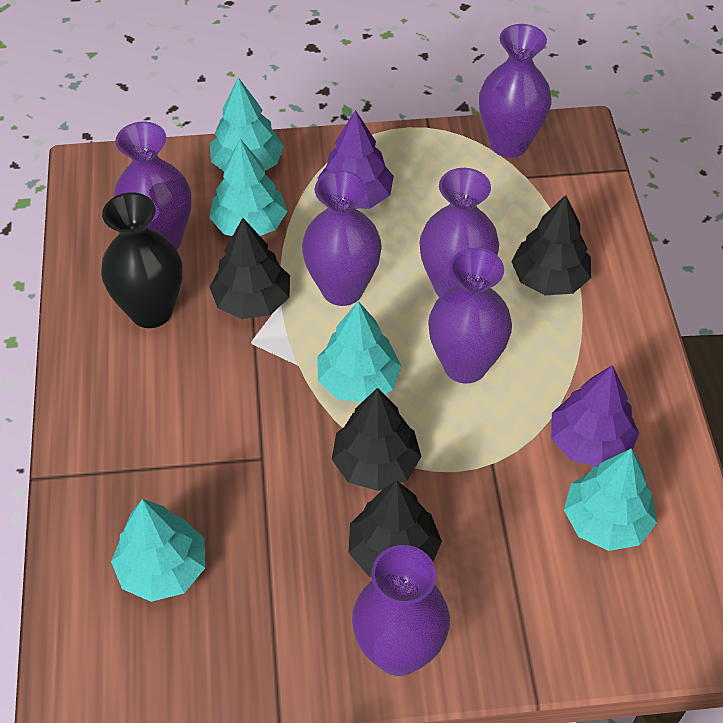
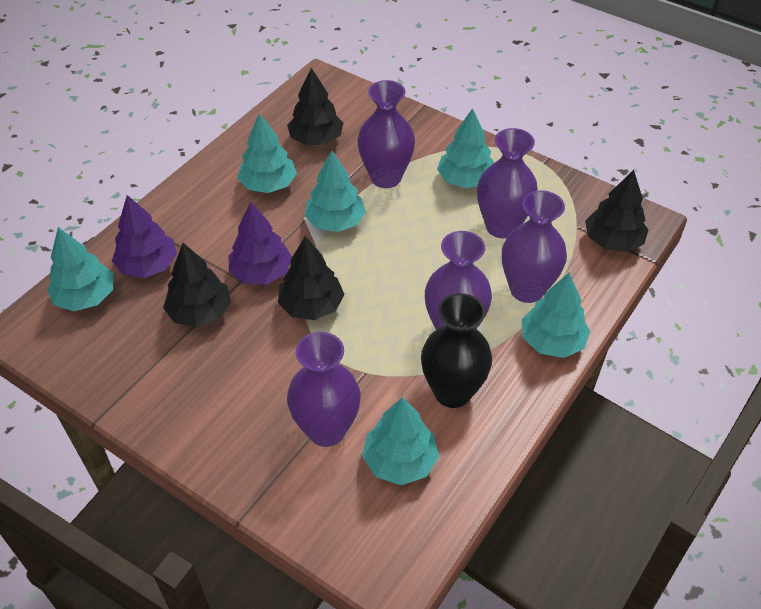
purple vase: [114,121,191,250] [302,170,382,306] [352,545,450,676] [419,168,499,297] [428,248,512,384] [479,24,552,158] = 6 -> [287,332,361,447] [357,80,415,188] [425,231,492,330] [477,128,538,238] [502,190,567,303] = 5
turquoise tree: [111,499,205,602] [209,139,287,236] [210,77,284,171] [317,301,402,402] [564,449,657,551] = 5 -> [47,227,114,311] [237,113,297,193] [304,150,366,232] [362,397,439,485] [437,108,494,188] [522,273,590,358] = 6

